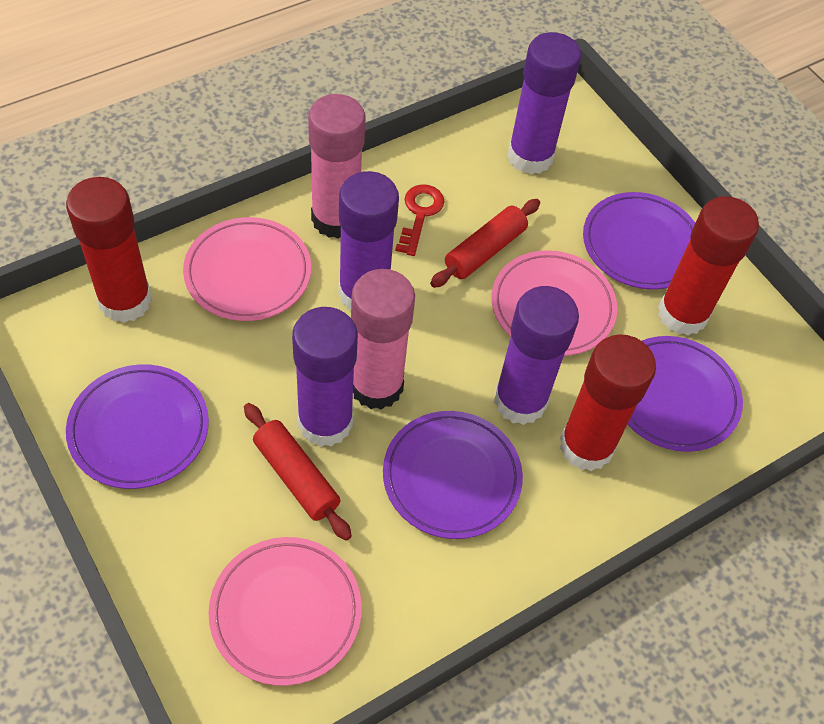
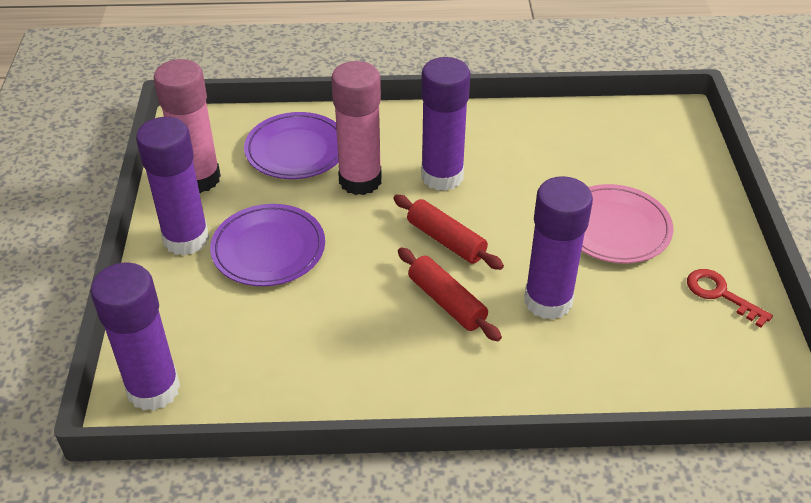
pink plate: [183,217,311,321] [208,537,362,686] [492,250,617,356] = 3 -> [581,184,673,263] = 1
purple plate: [66,364,209,489] [383,411,523,539] [583,192,695,289] [628,336,743,452] = 4 -> [210,204,325,286] [244,112,339,179] = 2
red glue stick: [66,177,152,323] [560,334,656,471] [658,196,759,336] = 3 -> none = 0

